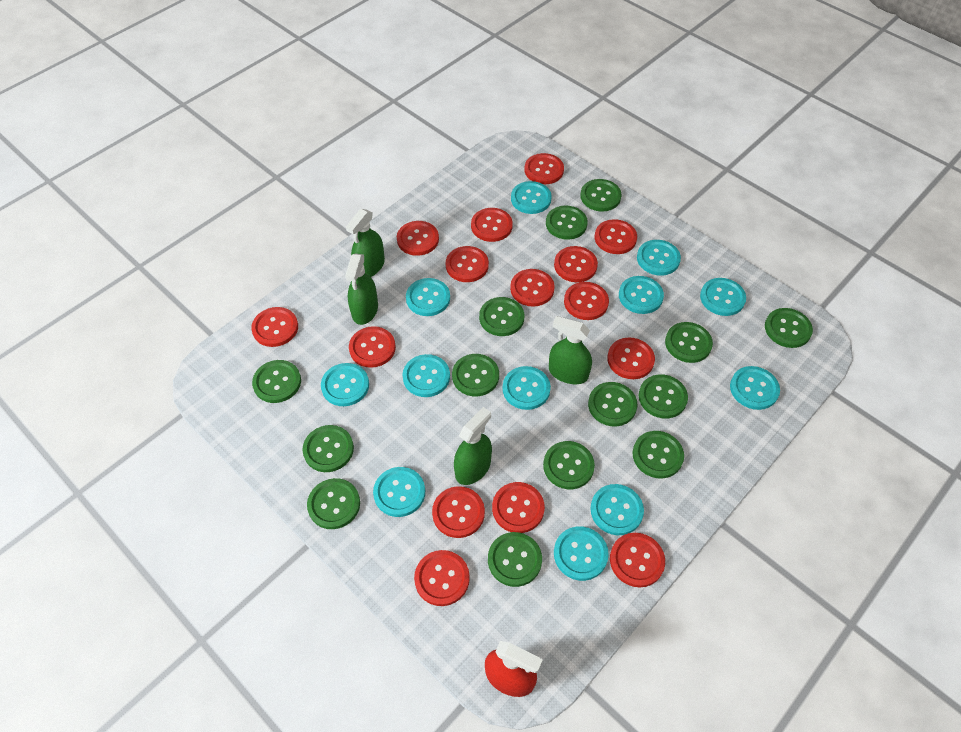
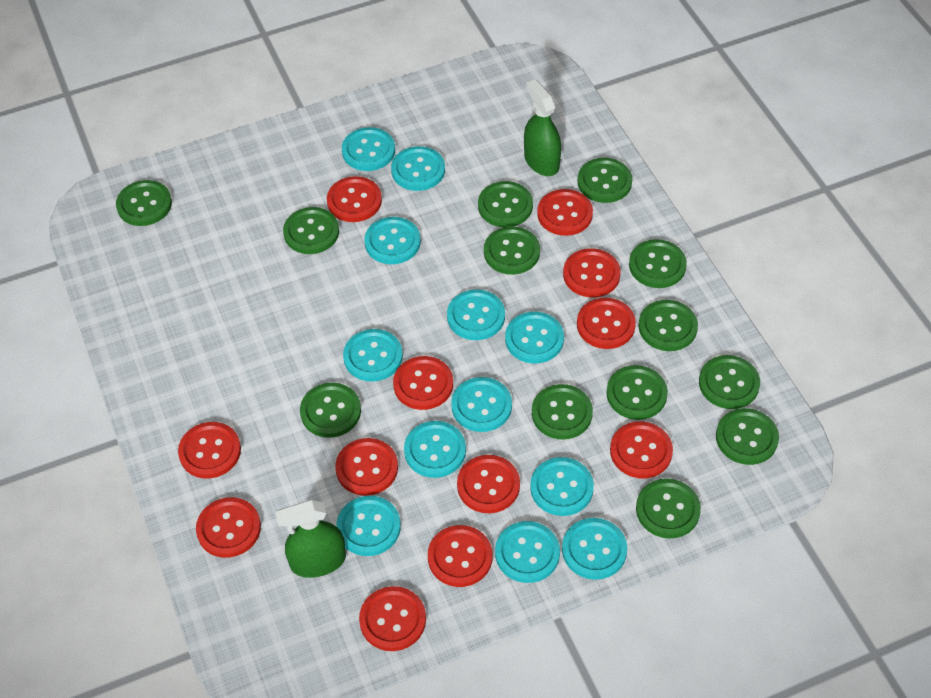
green button: [252,360,301,403] [302,425,354,472] [307,478,360,529] [452,354,499,396] [479,297,524,336] [488,532,542,587] [543,441,595,489] [546,206,588,240] [580,179,622,211] [588,382,637,426] [633,431,684,478] [639,374,688,419] [665,322,713,363] [765,308,813,348] = 14 -> [116,180,172,226] [283,207,339,254] [300,383,361,438] [478,181,533,227] [484,226,540,275] [532,384,593,440] [577,158,632,203] [606,365,668,420] [629,239,687,288] [636,479,701,539] [638,300,698,351] [699,355,760,409] [716,408,779,465] = 13
green spray bottle: [345,254,378,325] [346,209,385,277] [454,407,492,485] [549,316,592,384] = 4 -> [275,500,346,578] [524,79,561,176] = 2
red button: [251,307,298,347] [349,326,396,368] [397,221,439,256] [414,550,470,606] [432,486,485,538] [446,246,489,282] [471,208,513,242] [492,482,545,533] [510,269,555,307] [524,153,564,184] [554,246,598,282] [564,282,609,320] [595,219,637,254] [607,337,655,379] [610,533,665,587] = 15 -> [178,422,241,479] [196,497,261,558] [327,176,382,222] [335,438,398,496] [359,586,426,651] [393,356,453,410] [428,525,492,587] [457,455,520,513] [537,189,593,236] [563,248,621,298] [577,298,636,349] [610,421,673,478] = 12
red spray bottle: [485,641,543,697] = 1 -> none = 0

